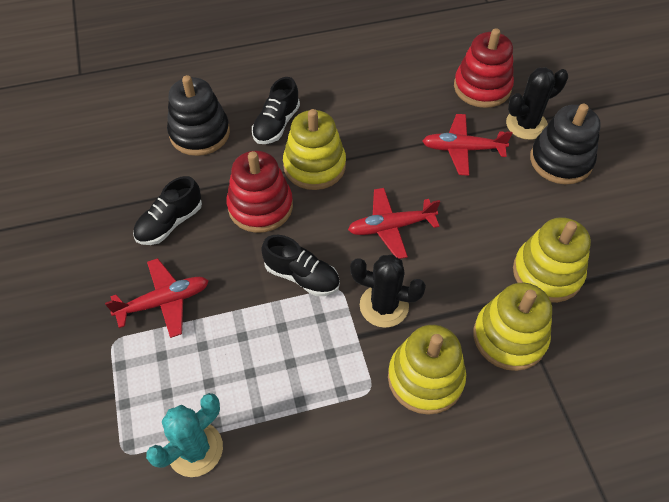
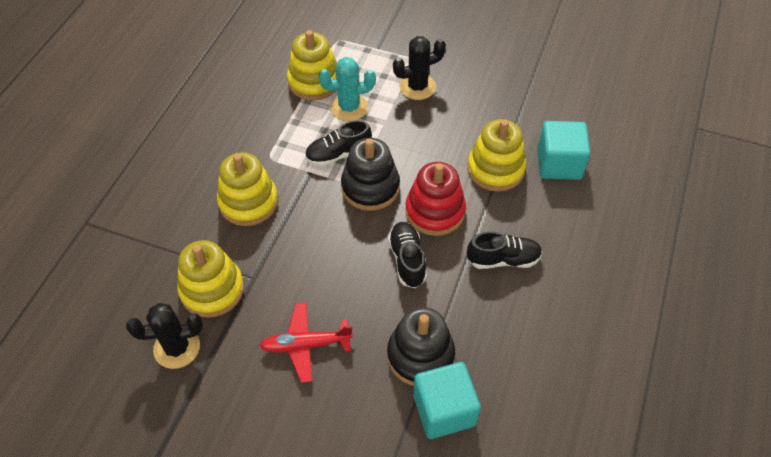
red plane: [105,258,209,338] [348,188,440,259] [423,114,513,176] = 3 -> [260,303,353,383] = 1
red stacking toy: [226,151,293,233] [454,28,514,108] = 2 -> [405,162,466,236] = 1
turquoise cube: none = 0 -> [413,362,481,439] [537,121,590,180] = 2

